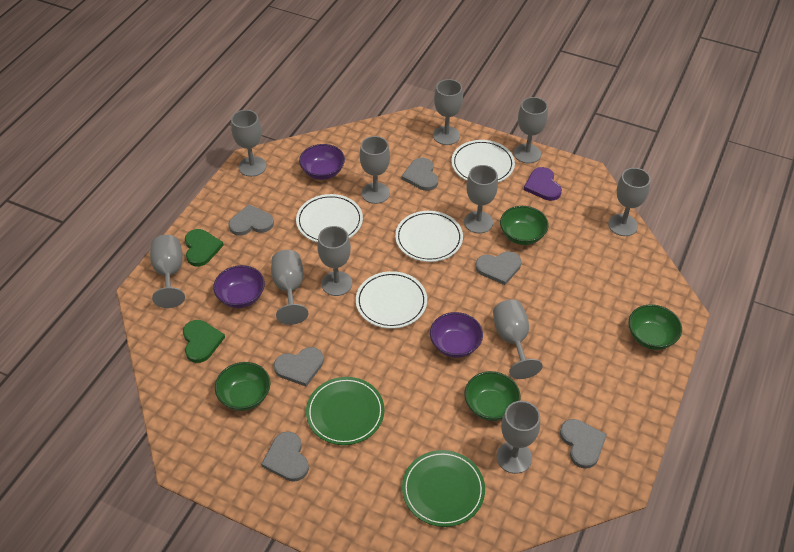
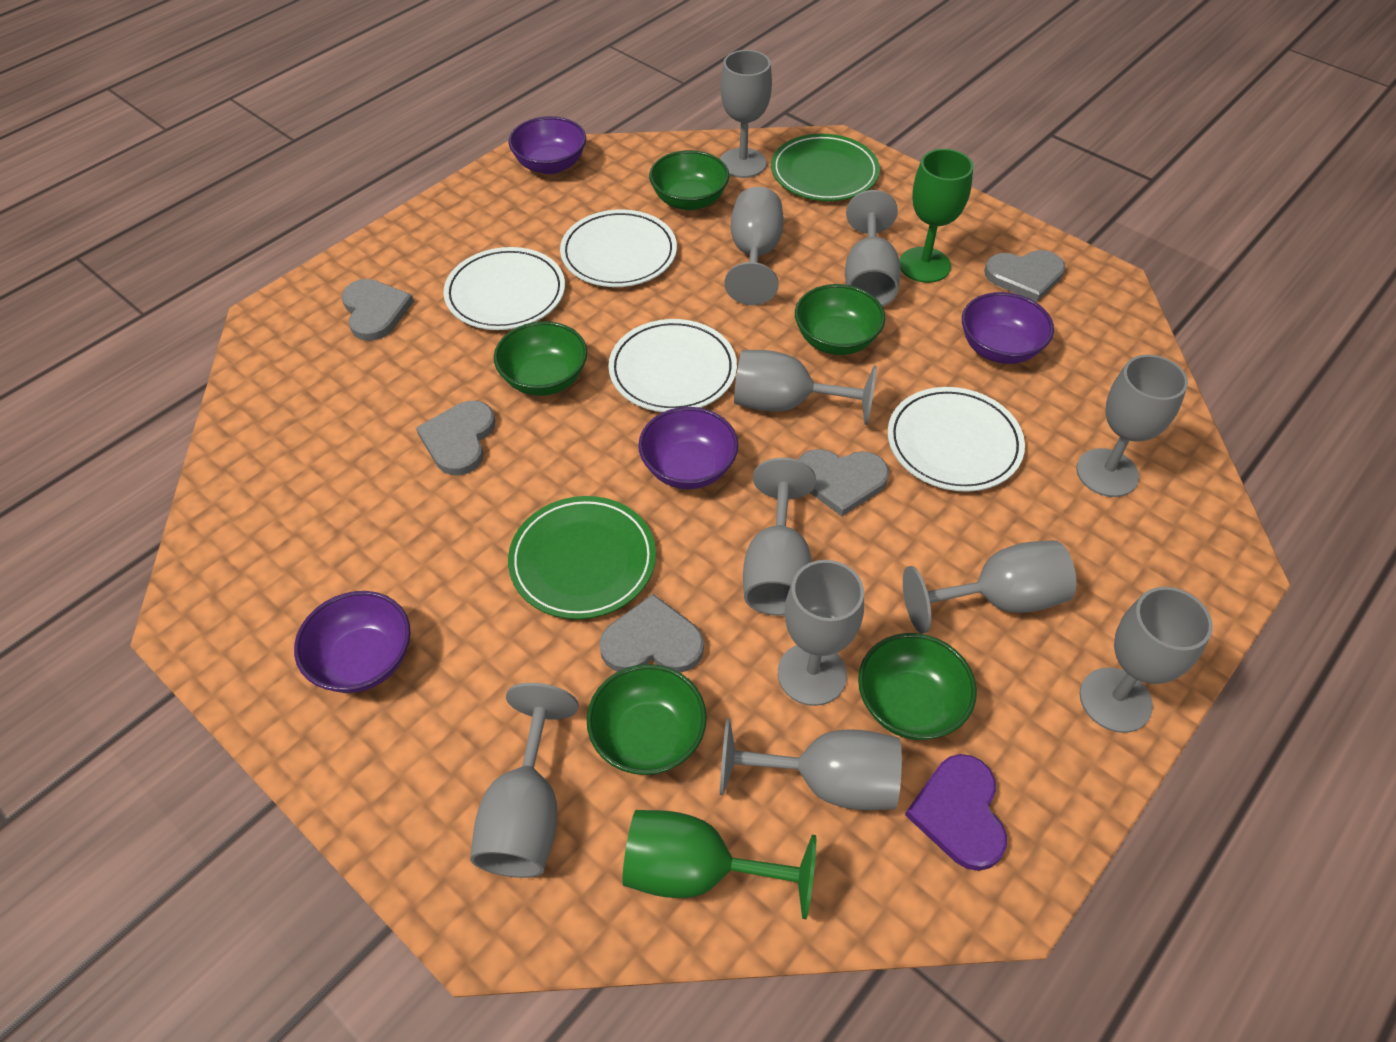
green bowl: [215,362,270,411] [464,371,520,421] [500,206,549,245] [629,304,682,350] = 4 -> [494,321,587,396] [587,664,707,775] [649,150,729,210] [795,284,885,355] [858,633,977,740] = 5
green goblet: none = 0 -> [622,810,816,919] [899,149,974,283] = 2
green heart: [183,320,225,363] [185,229,224,266] = 2 -> none = 0
grey heart: [228,204,274,236] [261,431,309,482] [274,347,324,387] [401,158,438,191] [475,251,522,285] [560,419,607,469] = 6 -> [342,279,414,341] [416,401,495,475] [599,594,704,672] [798,449,889,516] [984,250,1065,302] = 5
purple bowl: [213,265,265,308] [299,144,345,180] [430,312,483,358] = 3 -> [294,591,410,693] [509,116,586,174] [638,407,738,489] [962,292,1054,364] = 4

